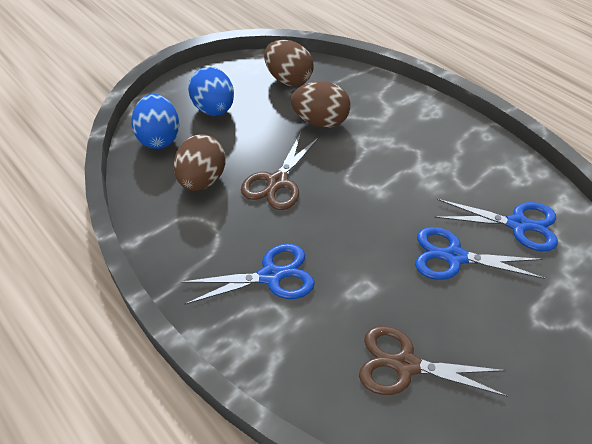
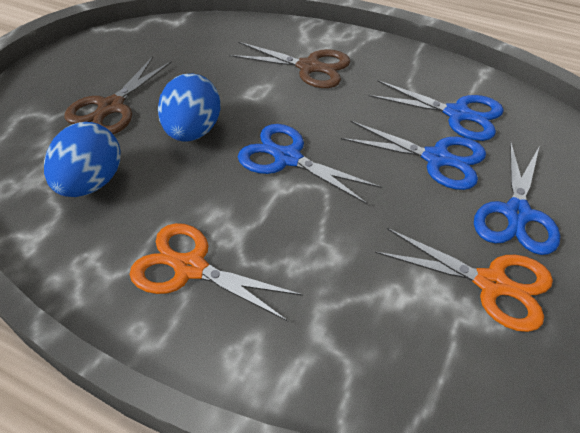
blue scissors: [181,243,315,305] [415,227,545,280] [435,199,558,252] = 3 -> [238,124,381,205] [341,121,486,190] [369,80,504,141] [474,141,560,255] = 4
brown egg: [174,134,226,191] [264,40,314,86] [291,82,351,128] = 3 -> none = 0
orange scissors: none = 0 -> [129,223,303,322] [375,228,553,332] = 2

